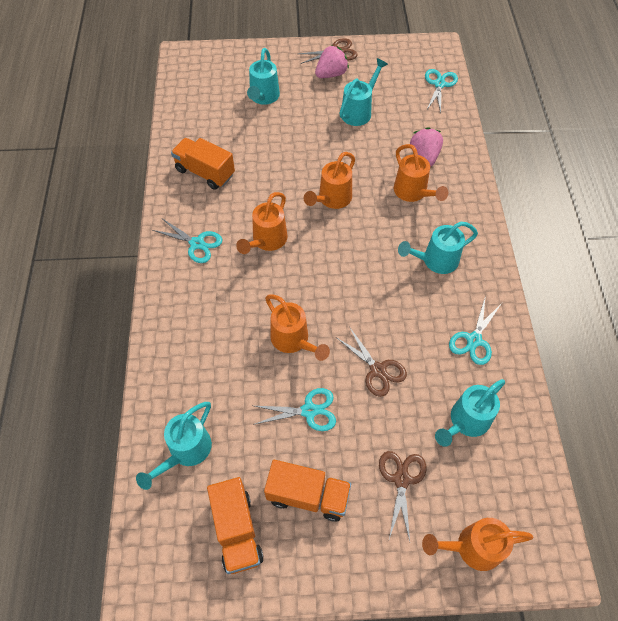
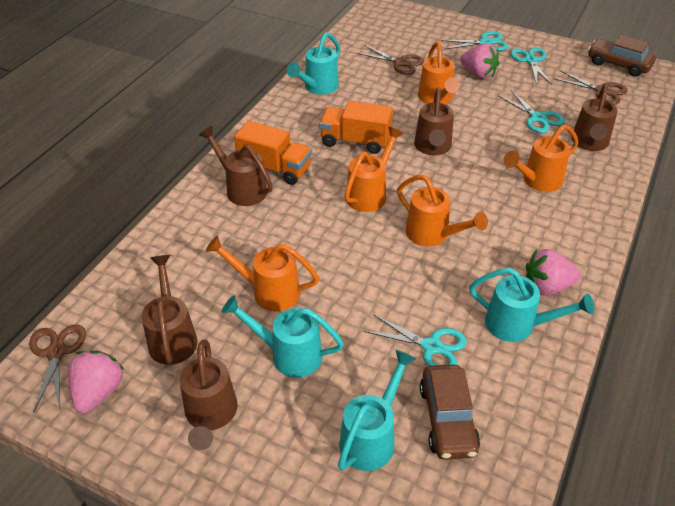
brown car: none = 0 -> [420,365,480,460] [588,35,656,77] = 2
brown watering can: none = 0 -> [141,255,198,365] [179,340,238,450] [199,126,273,206] [414,88,454,155] [571,84,618,151] = 5
orange truck: [171,138,235,190] [207,477,263,574] [264,460,351,522] = 3 -> [234,120,312,185] [319,101,393,154] = 2
pink strawberry: [315,45,349,78] [410,127,443,167] = 2 -> [68,351,124,413] [460,43,499,79] [526,249,581,296] = 3
turquoise watering can: [136,402,212,490] [247,48,280,105] [339,58,388,126] [398,221,478,274] [435,379,505,447] = 5 -> [222,295,344,378] [287,32,340,95] [338,350,416,471] [469,268,594,342] = 4

